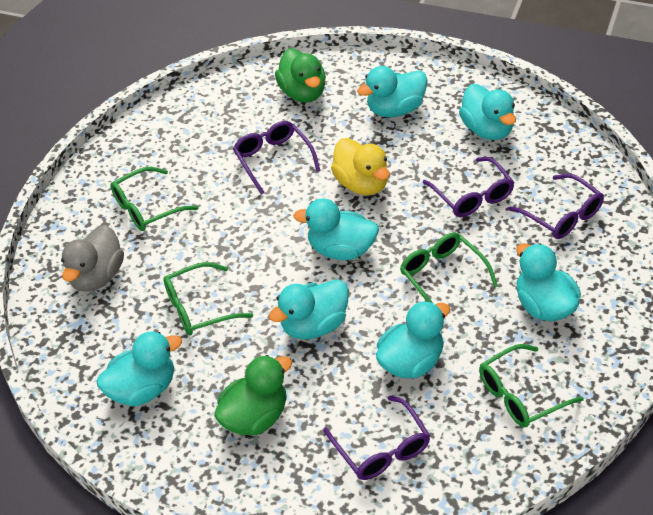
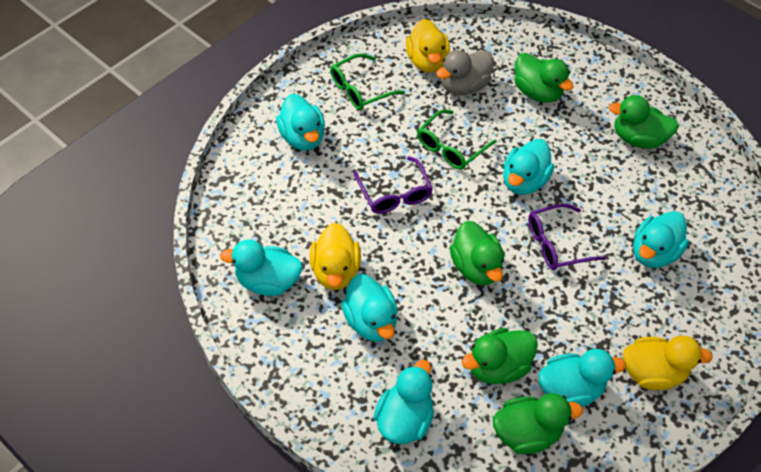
green duck: [214,355,292,435] [275,48,326,103] = 2 -> [450,221,504,285] [462,328,538,384] [493,393,583,454] [514,53,574,103] [609,95,679,149] = 5
green glasses: [110,167,199,231] [163,262,253,336] [400,232,498,304] [479,344,584,428] = 4 -> [330,54,405,110] [417,109,497,170] = 2
purple glasses: [233,121,320,195] [323,396,430,480] [423,157,515,217] [508,173,604,239] = 4 -> [354,156,433,214] [528,203,606,270] = 2
yellow duck: [331,138,390,195] = 1 -> [310,223,361,290] [406,19,450,73] [623,336,713,390] = 3

